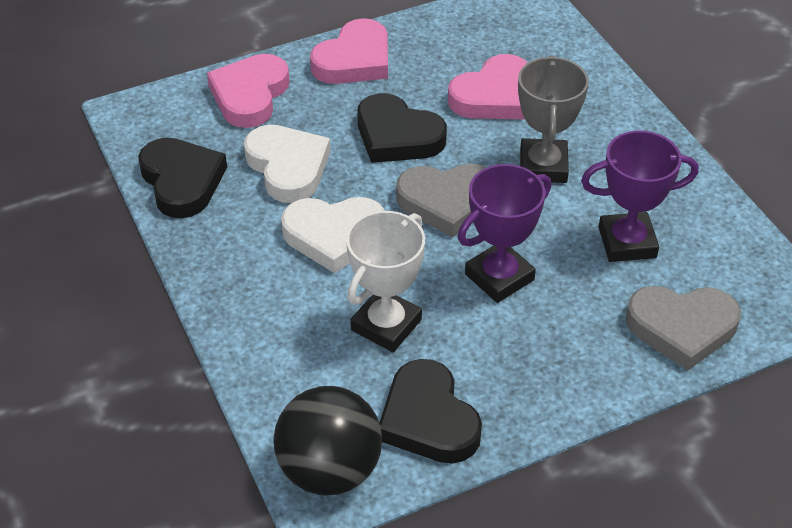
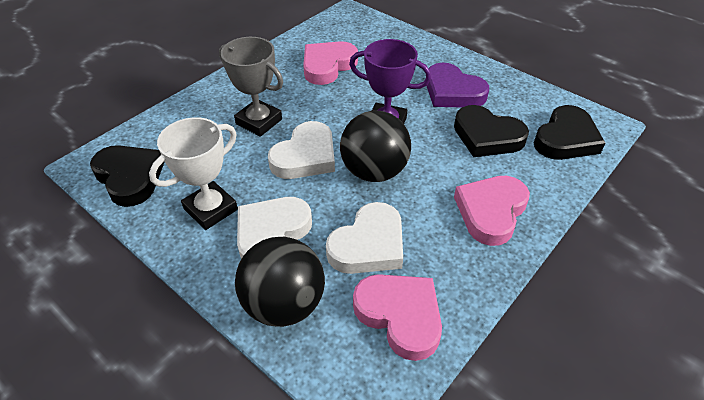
black ball: [273,386,382,496] = 1 -> [235,237,325,327] [340,110,411,182] = 2
grey heart: [396,163,487,237] [626,286,741,370] = 2 -> none = 0
purple heart: none = 0 -> [427,63,489,107] = 1
purple trophy: [458,164,551,303] [581,131,698,262] = 2 -> [349,39,431,124] = 1
white heart: [244,125,330,203] [281,197,385,273] = 2 -> [237,197,312,259] [268,121,335,179] [326,202,403,274] = 3

